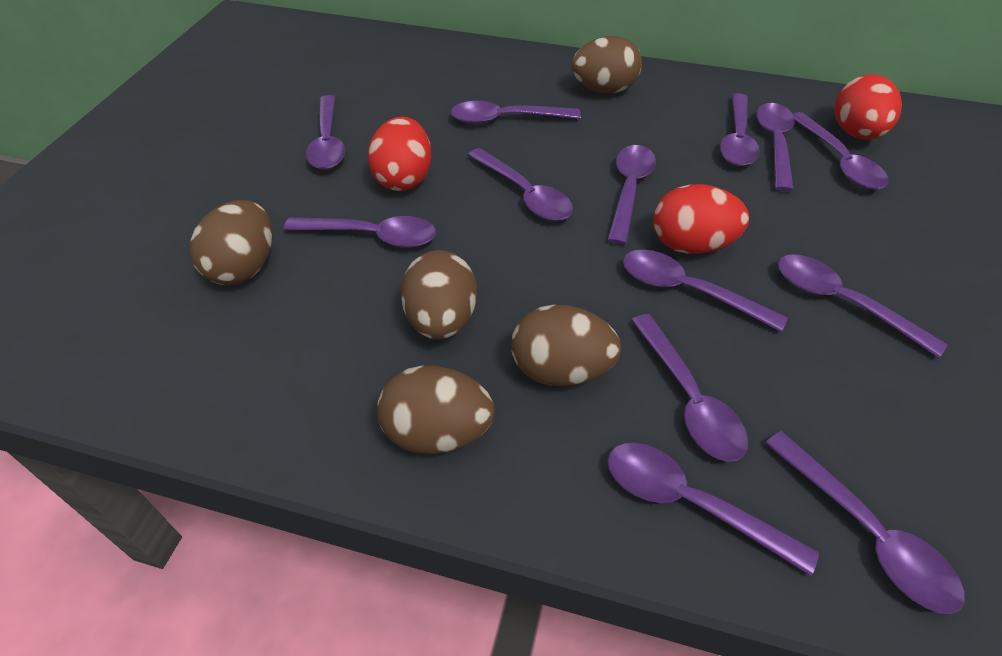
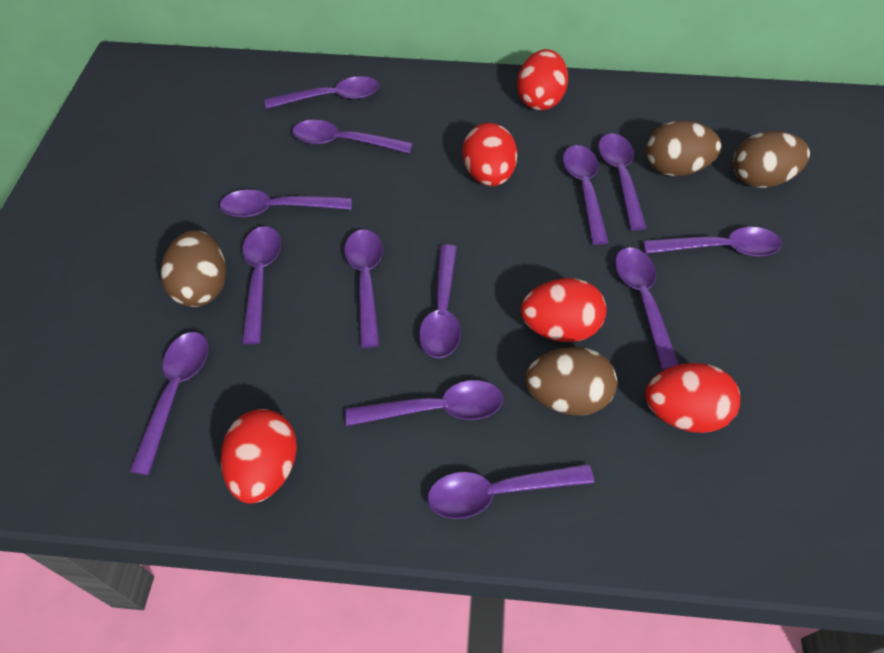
brown egg: [190,200,273,285] [377,366,495,454] [400,250,477,340] [511,305,621,386] [571,36,642,93] = 5 -> [161,230,226,307] [525,347,617,416] [646,120,721,176] [733,131,810,188] = 4
red egg: [368,116,432,191] [653,184,749,254] [835,74,902,139] = 3 -> [221,409,297,504] [462,123,517,186] [517,49,568,110] [521,278,607,342] [645,363,740,433] = 5

